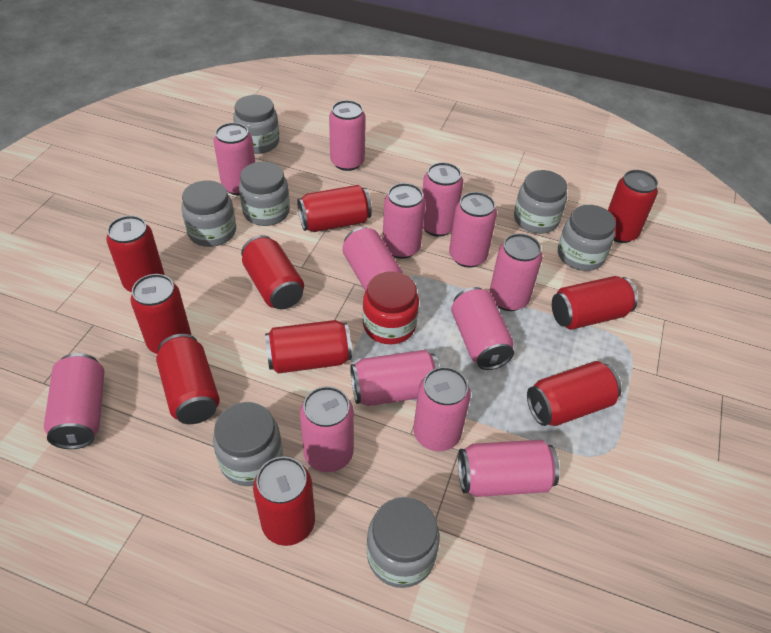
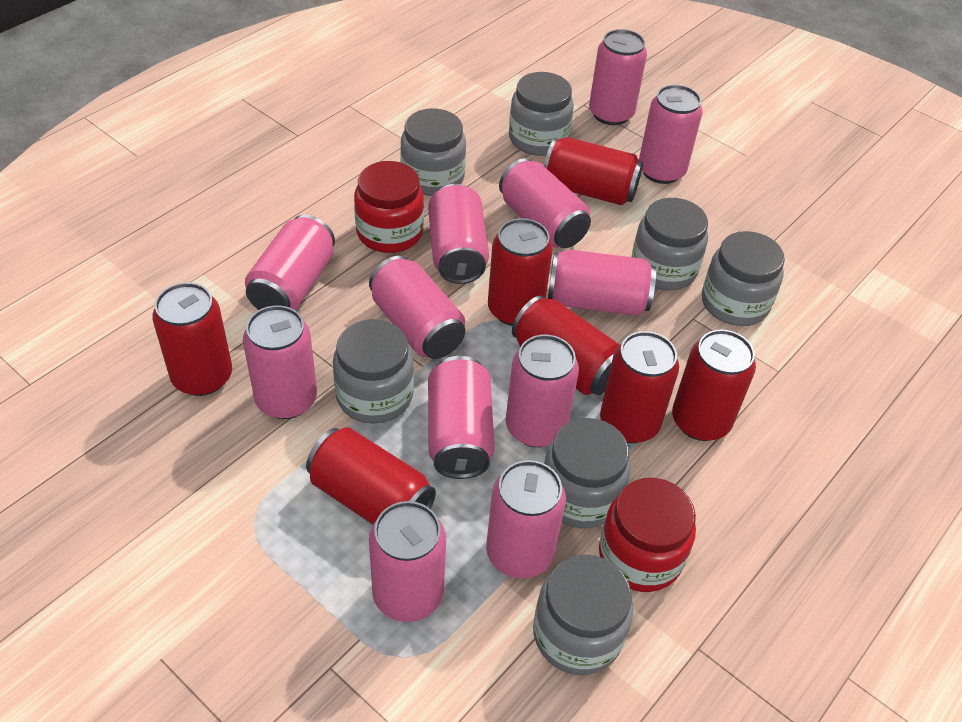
pink can: [44,353,104,449] [213,123,255,196] [300,386,354,472] [329,100,366,171] [342,227,403,291] [350,350,439,406] [382,183,426,259] [413,367,471,451] [422,162,463,236] [449,192,497,268] [451,287,514,370] [458,440,560,497] [489,233,542,311] = 13 -> [243,305,317,419] [245,214,335,311] [369,256,465,359] [369,501,446,622] [428,184,489,284] [428,356,495,479] [486,460,566,579] [499,158,591,248] [506,335,579,447] [548,249,656,316] [589,29,647,125] [639,85,703,184] = 12
red can: [106,215,165,292] [131,274,191,354] [156,334,220,424] [241,235,304,309] [253,457,315,546] [265,320,352,374] [297,185,372,232] [527,361,622,426] [552,276,638,330] [608,170,658,243] = 10 -> [152,282,232,396] [306,427,436,524] [488,218,553,326] [512,296,620,395] [544,137,643,205] [600,331,679,443] [672,329,756,441] = 7
red jar: [363,271,419,344] = 1 -> [354,161,424,253] [599,478,696,592] = 2

